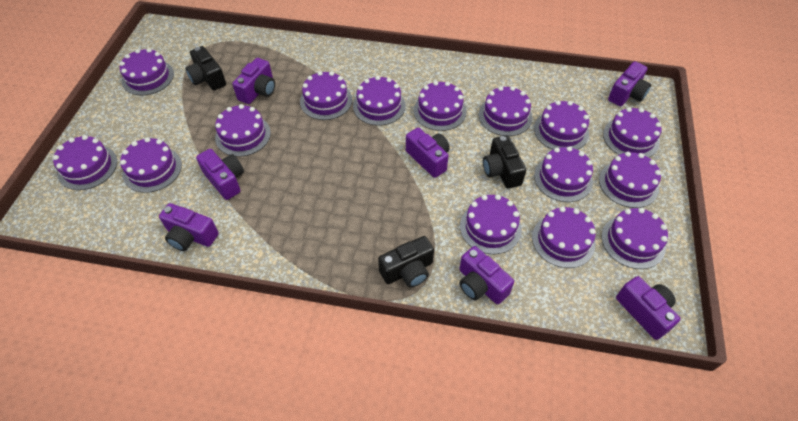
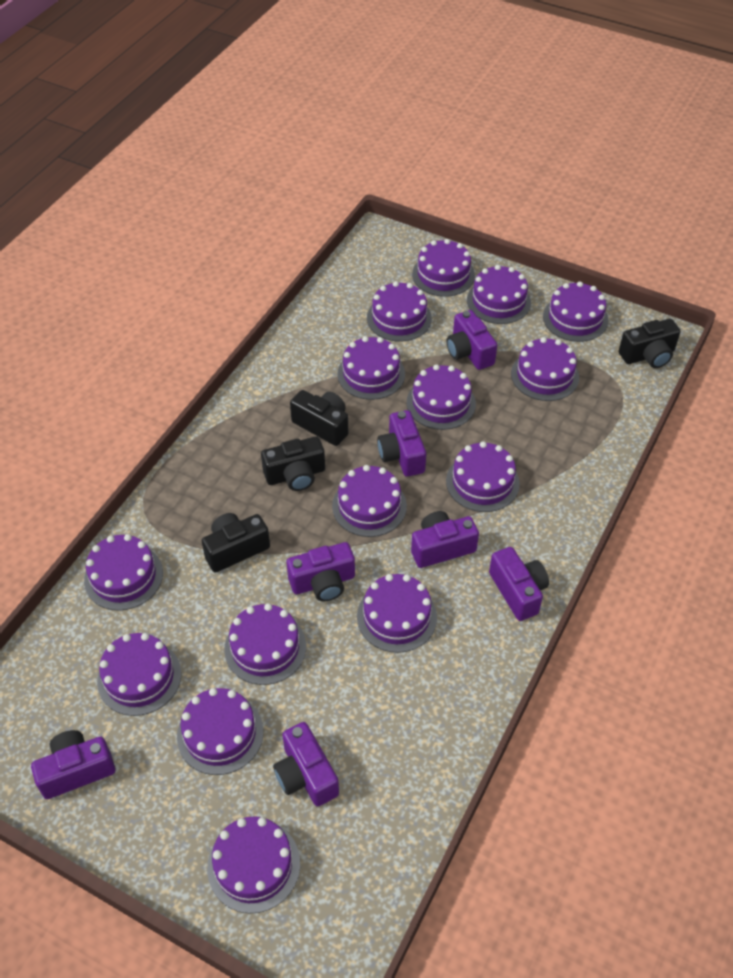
black camera: [185,46,226,91] [378,236,434,287] [483,135,526,189] = 3 -> [202,513,270,573] [261,436,325,491] [290,390,348,446] [619,319,681,368] = 4

